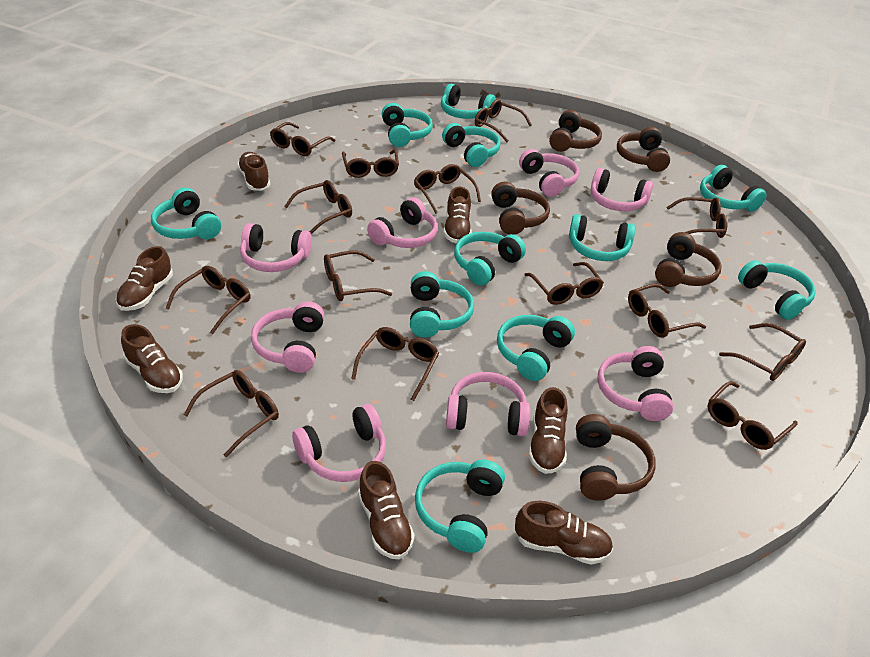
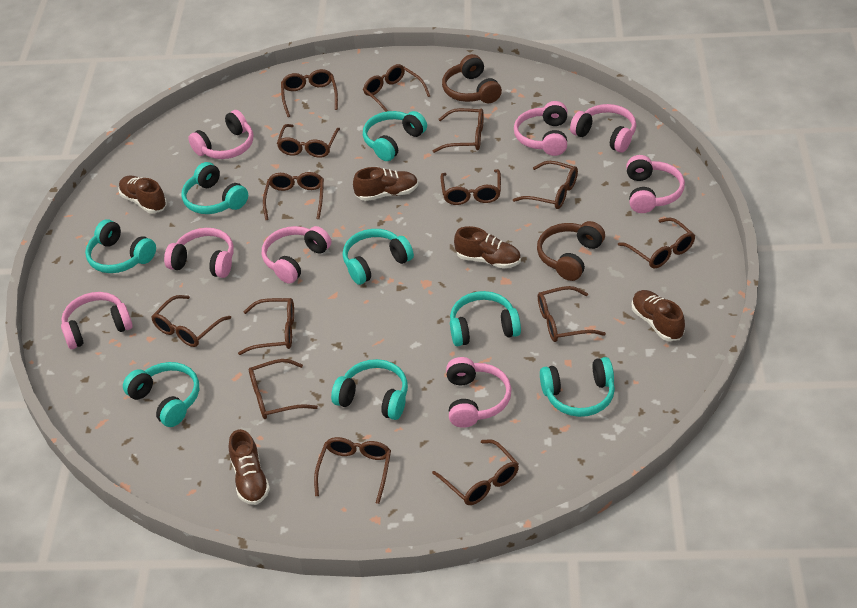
brown headphones: [491,182,550,235] [549,110,602,152] [576,414,656,501] [617,127,670,172] [655,232,722,287] = 5 -> [442,54,502,103] [537,221,605,281] = 2
brown shoe: [116,246,173,311] [121,324,183,393] [237,152,270,191] [358,461,415,559] [444,187,472,243] [515,501,613,565] [529,387,568,474] = 7 -> [118,176,167,213] [229,429,270,505] [353,167,418,201] [454,226,521,269] [632,290,685,341] = 5
turquoise headphones: [151,188,221,239] [382,103,433,147] [410,271,474,337] [415,460,505,553] [441,84,496,119] [442,123,501,167] [454,232,526,286] [497,315,575,381] [569,214,635,261] [700,165,767,212] [738,260,816,320] = 11 -> [85,219,156,273] [123,362,199,427] [182,162,248,214] [331,359,408,420] [343,229,414,285] [363,111,427,161] [450,291,521,346] [540,357,615,417] = 8

